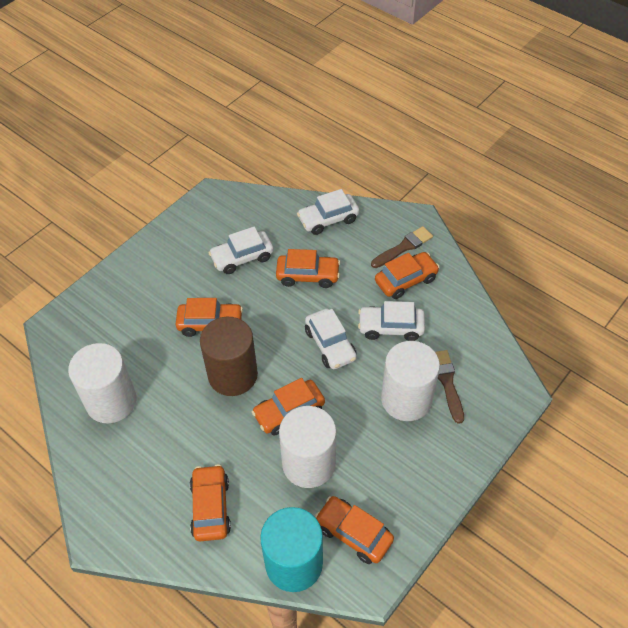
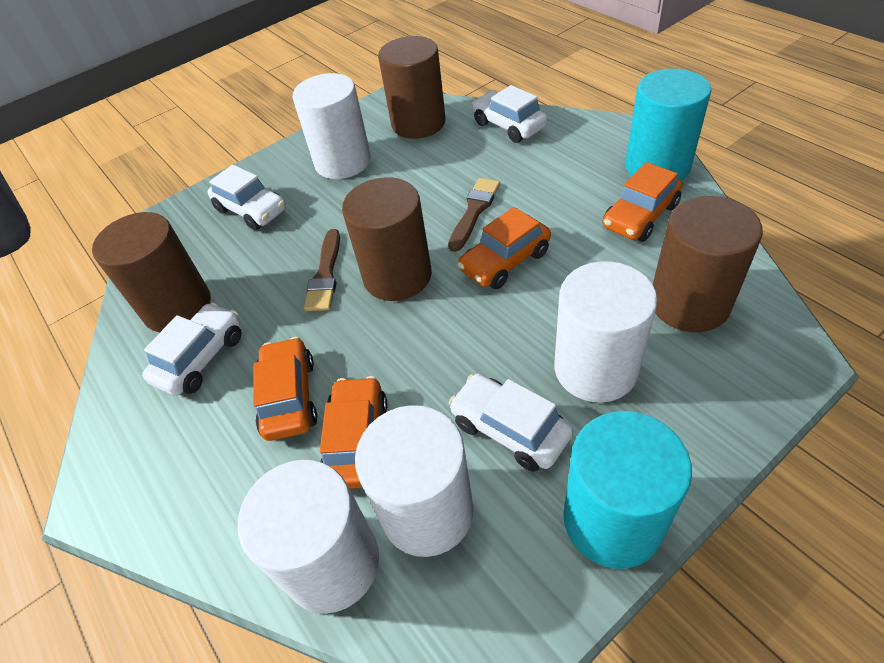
brown cylinder: [200,317,258,396] = 1 -> [92,212,211,332] [342,177,432,301] [378,36,446,139] [653,196,763,332] = 4
orange car: [175,298,243,337] [190,464,231,542] [252,378,325,436] [276,249,340,288] [315,496,394,564] [375,252,440,299] = 6 -> [253,337,317,441] [320,376,387,489] [457,207,551,289] [603,162,682,242] = 4
turquoise cylinder: [260,507,323,592] = 1 -> [563,411,692,569] [626,69,712,180] = 2
white cylinder: [68,343,136,423] [279,406,337,488] [381,341,440,421] = 3 -> [237,460,379,614] [292,73,371,179] [355,405,474,557] [554,261,657,403] = 4

